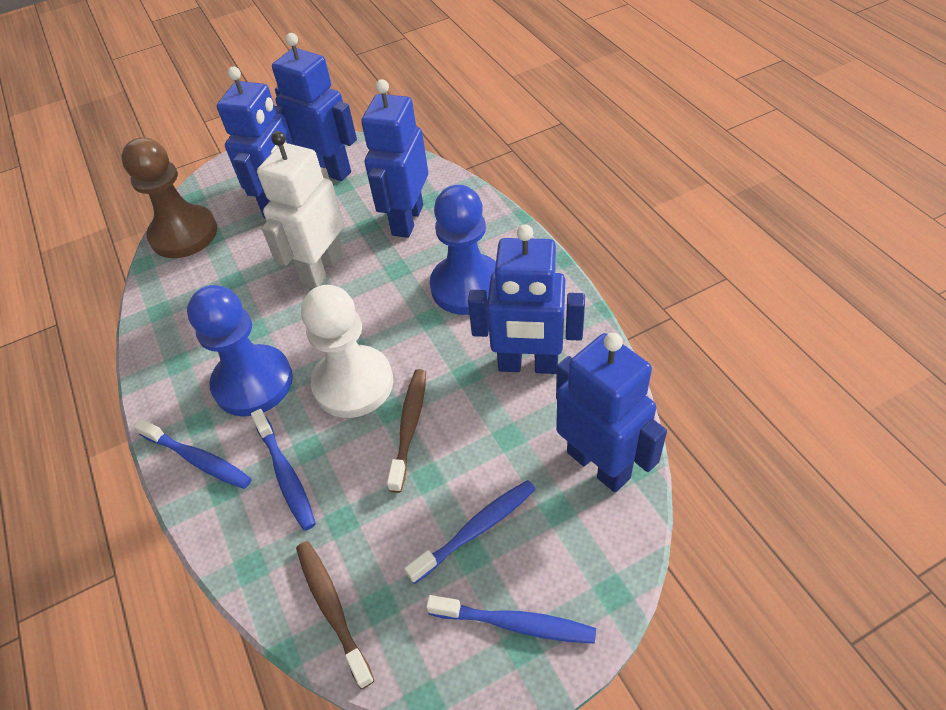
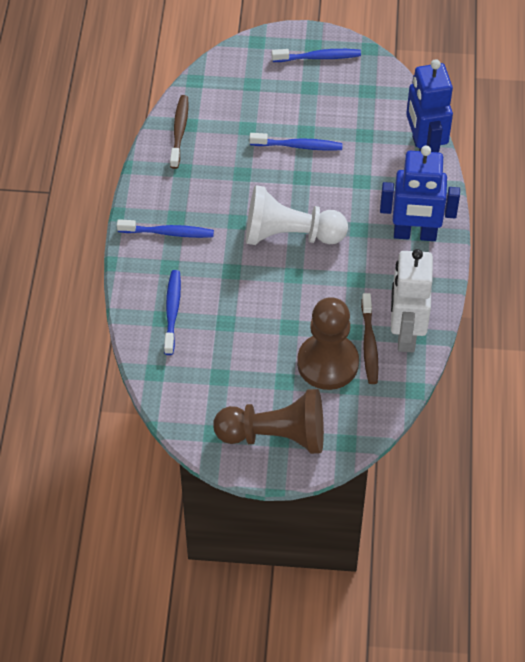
blue pawn: [187,285,293,417] [430,185,496,315] = 2 -> none = 0
blue robot: [217,67,295,219] [272,33,357,181] [361,79,428,238] [468,224,585,374] [556,333,667,493] = 5 -> [380,146,460,241] [406,59,453,152] = 2
brown pawn: [121,137,217,258] = 1 -> [213,389,324,454] [297,297,359,390] = 2

